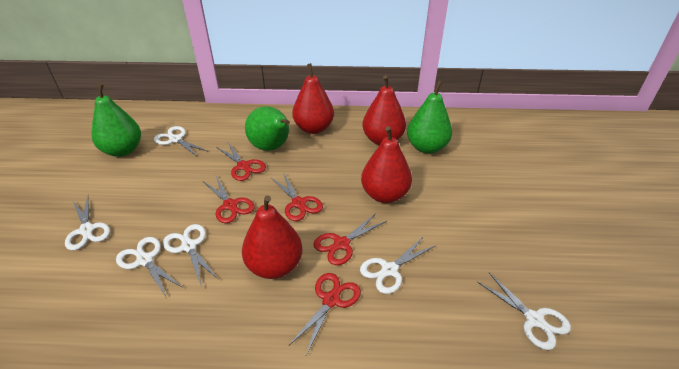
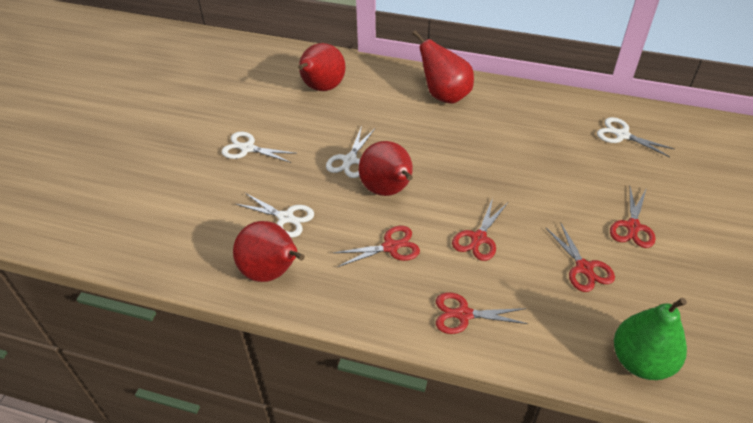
green pear: [92,83,141,157] [245,106,290,151] [407,80,452,154] = 3 -> [614,298,687,380] = 1
white scissors: [65,196,110,251] [116,237,183,297] [154,126,207,157] [163,224,219,285] [360,237,436,294] [477,272,571,350] = 6 -> [222,132,297,163] [236,193,314,238] [326,126,375,178] [597,117,674,157] = 4

